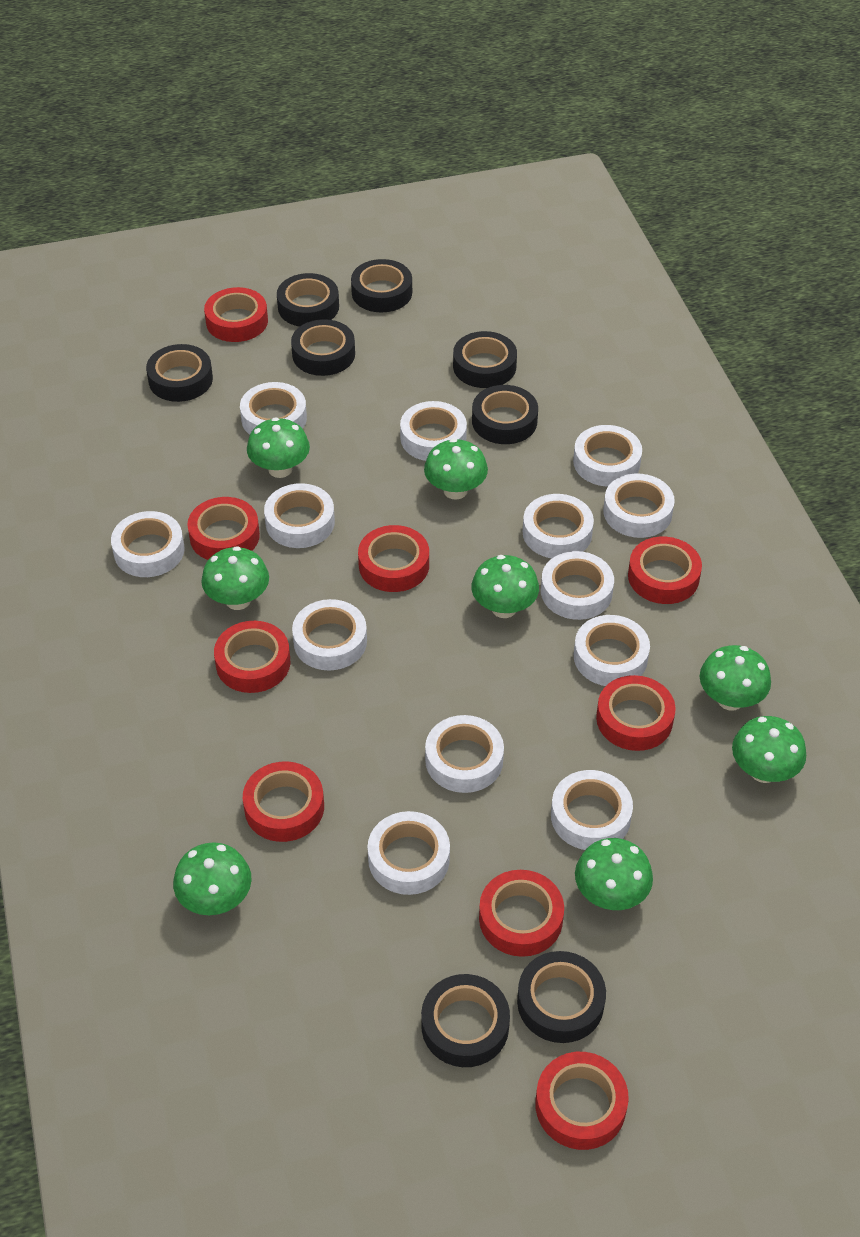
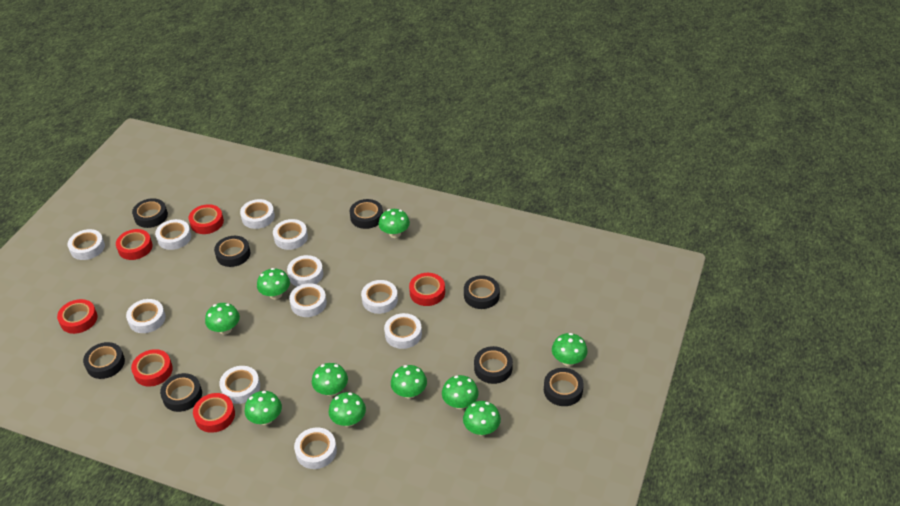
green mushroom: [173,842,252,915] [201,546,269,610] [247,417,310,478] [424,439,488,500] [471,555,539,618] [575,838,653,910] [700,645,771,710] [732,716,806,783] = 8 -> [205,303,240,335] [245,391,282,425] [257,268,290,299] [312,363,348,396] [329,392,366,427] [379,209,410,238] [391,365,427,399] [442,375,479,409] [463,401,501,436] [552,333,587,366] = 10
red tape: [187,497,260,560] [204,287,268,342] [214,621,290,693] [243,761,324,842] [358,525,429,592] [479,870,564,957] [535,1052,629,1150] [596,675,676,751] [628,537,702,604] = 9 -> [57,299,98,334] [116,229,153,260] [131,349,173,387] [189,204,224,234] [193,393,235,433] [409,273,445,306] = 6
white tape: [111,511,185,577] [240,382,307,435] [264,483,335,548] [292,599,367,671] [368,811,450,895] [400,401,467,461] [425,715,504,793] [523,494,594,558] [541,551,614,620] [551,770,633,850] [573,425,642,486] [574,615,650,686] [603,474,675,538] = 13 -> [67,229,105,260] [126,299,166,333] [155,219,191,250] [219,366,260,404] [240,199,275,229] [273,219,308,250] [287,255,323,287] [289,283,327,317] [294,427,337,469] [361,280,398,314] [384,313,422,349] = 11

